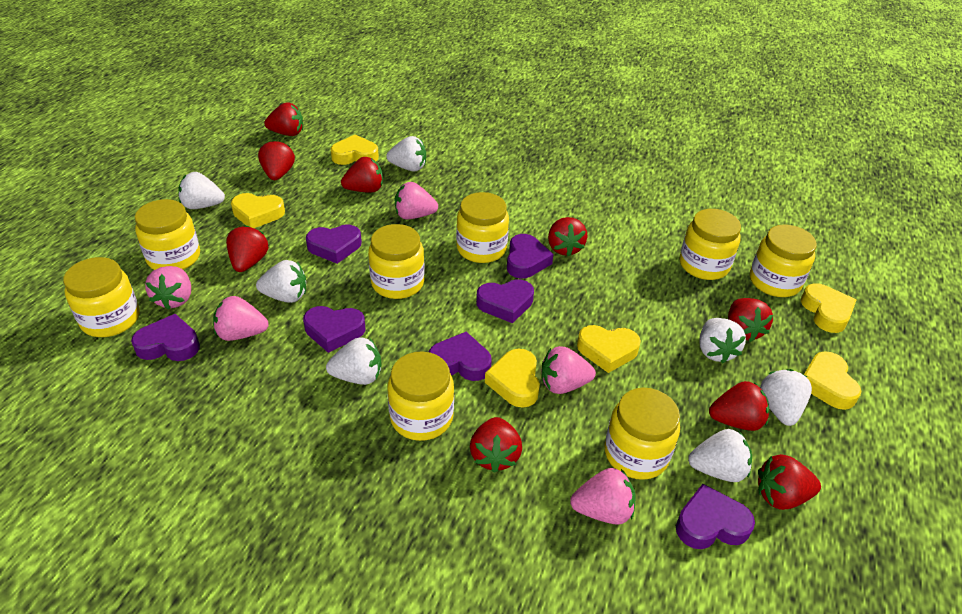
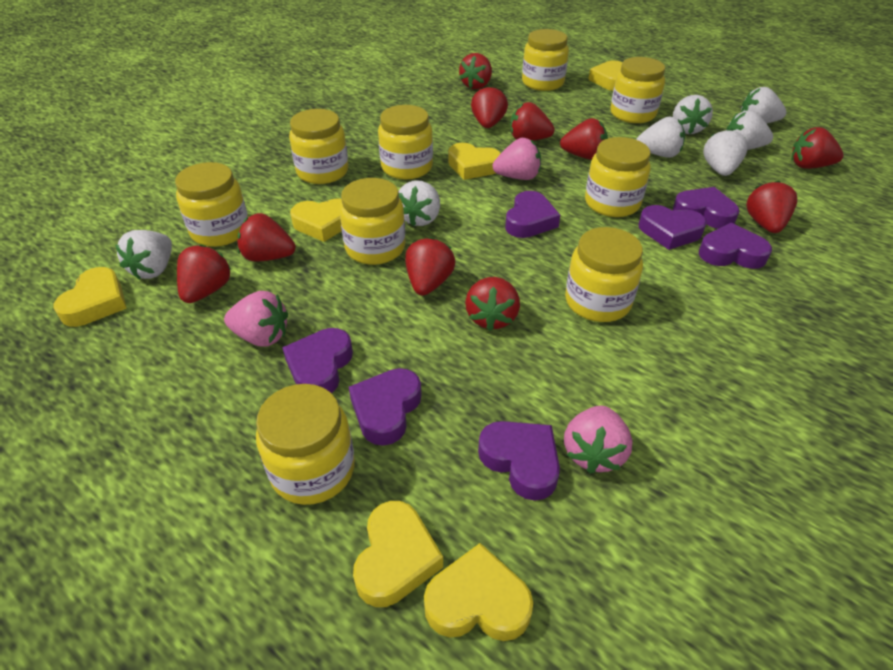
pink strawberry: [145,266,191,310] [213,296,268,341] [395,182,438,219] [542,346,596,394] [570,468,636,525] = 5 -> [224,291,288,346] [493,138,541,180] [564,406,633,474] = 3
red strawberry: [226,225,268,272] [258,140,295,180] [264,102,303,136] [341,157,383,193] [470,417,522,473] [548,217,588,257] [709,381,769,431] [728,298,773,342] [758,454,821,510] = 9 -> [177,244,231,303] [237,213,296,262] [405,237,455,296] [459,53,492,89] [465,277,520,331] [471,86,508,128] [510,102,555,141] [560,118,608,160] [746,181,798,233] [792,127,843,169] = 10
yellow jar: [63,257,140,337] [135,199,200,270] [368,224,425,299] [388,351,454,441] [456,192,509,263] [605,388,680,480] [680,209,741,280] [750,224,817,297] = 8 -> [175,162,248,247] [256,384,355,505] [289,109,348,184] [339,178,405,265] [378,105,433,179] [522,29,569,91] [565,227,643,322] [585,137,651,217] [610,57,665,123] = 9

